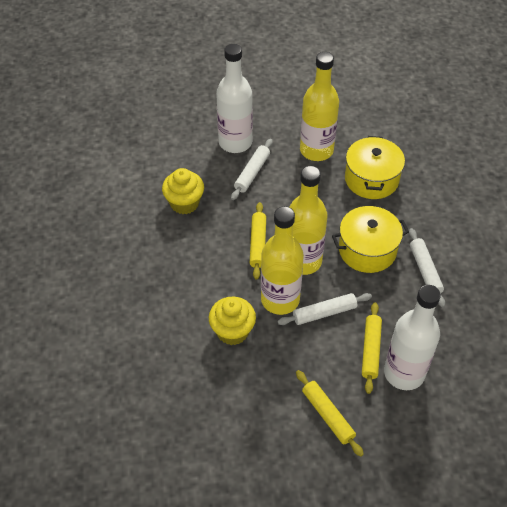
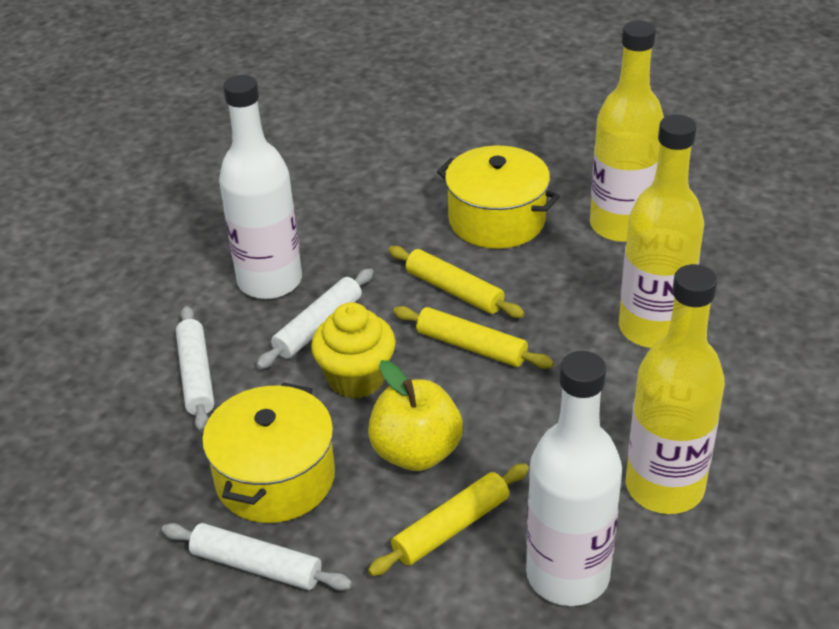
yellow apple: none = 0 -> [368,360,463,471] = 1
yellow cupcake: [162,168,204,214] [209,297,256,345] = 2 -> [311,302,396,399] = 1

